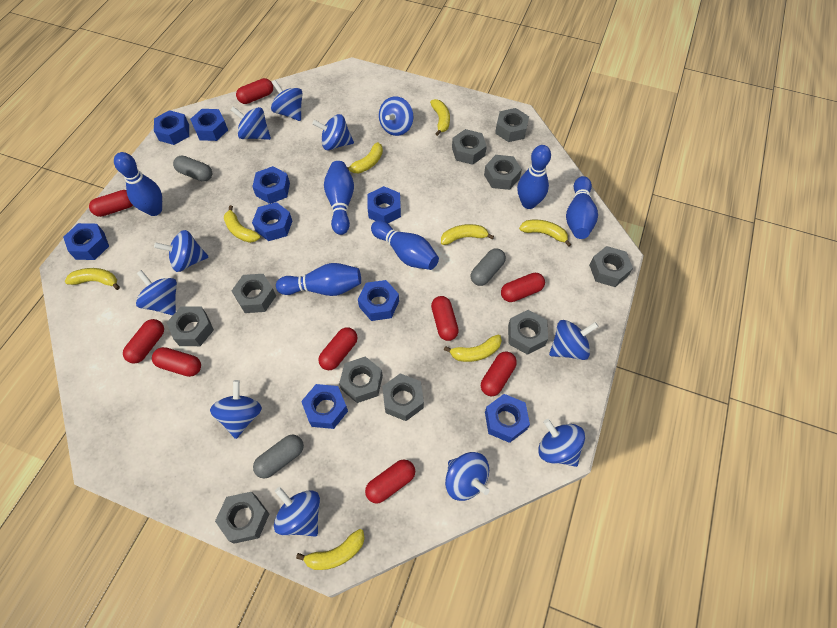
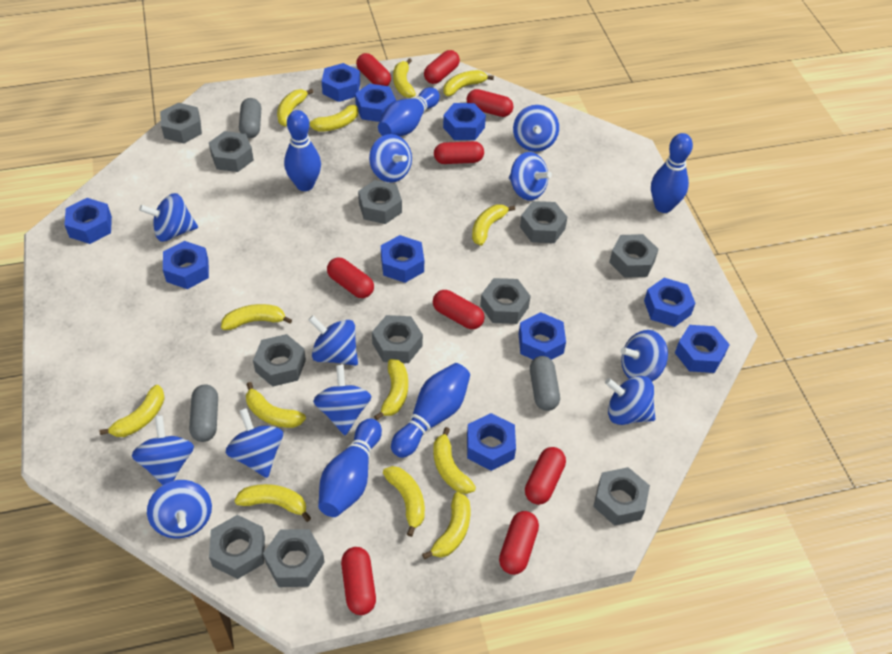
blue bowling pin: [114,152,162,216] [276,263,361,296] [324,161,354,235] [371,220,439,270] [517,145,551,209] [566,176,598,239] = 6 -> [284,110,321,191] [318,418,382,517] [378,87,440,136] [391,363,470,458] [651,133,693,213] = 5
blue nut: [63,223,109,260] [154,110,189,145] [190,109,228,141] [252,166,290,204] [252,202,292,241] [301,384,348,429] [358,280,399,321] [368,186,401,223] [485,394,530,443] = 9 -> [64,198,112,244] [163,241,209,289] [322,63,360,102] [355,84,396,122] [381,235,424,283] [443,103,486,140] [467,413,516,471] [519,312,566,360] [644,278,695,327] [675,325,730,373] = 10
grey nut: [167,307,214,346] [215,492,269,544] [232,274,276,313] [339,356,383,403] [382,373,424,421] [452,129,487,165] [484,155,522,190] [495,108,529,142] [508,310,548,355] [589,246,633,287] = 10 -> [160,102,202,143] [209,131,254,172] [209,515,265,579] [253,334,306,387] [263,529,325,587] [358,180,402,224] [372,315,423,363] [480,278,531,324] [520,201,567,243] [593,467,650,526] [609,234,659,278] = 11
yellow banana: [65,268,120,290] [224,205,260,243] [296,529,365,570] [347,142,383,173] [430,99,450,136] [441,224,494,245] [444,334,502,362] [519,220,571,247] = 8 -> [100,385,165,437] [221,304,292,330] [234,484,311,522] [246,382,306,428] [277,89,313,126] [309,105,358,132] [374,359,408,420] [383,466,425,537] [393,58,416,98] [422,492,470,559] [433,427,476,494] [443,70,494,96] [472,205,515,246] = 13

